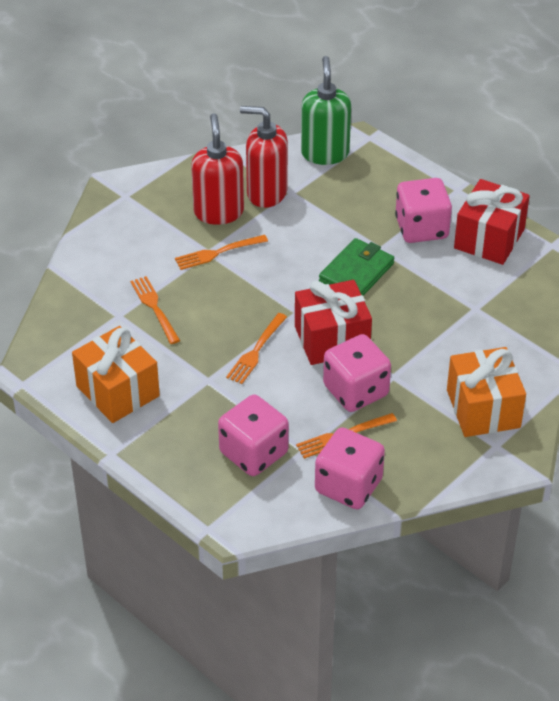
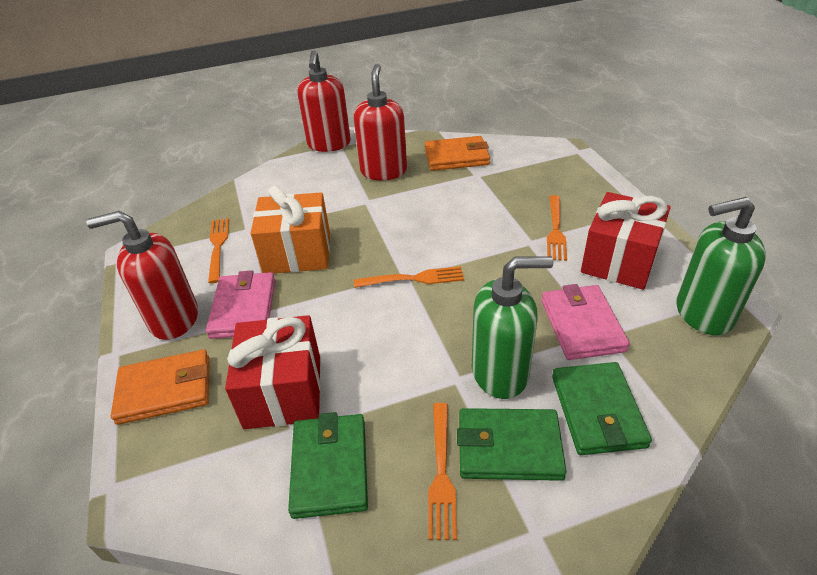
green soap dispenser: [301,56,351,165] = 1 -> [472,256,553,399] [676,197,766,335] = 2
green wallet: [319,238,394,296] = 1 -> [288,412,368,519] [457,408,567,481] [552,362,652,455] = 3
orange gift: [72,326,160,423] [447,347,526,437] = 2 -> [250,186,330,273] = 1
orange wallet: none = 0 -> [111,349,209,425] [425,136,490,171] = 2
pink dice: [218,395,289,476] [315,427,385,509] [323,334,391,412] [395,178,452,243] = 4 -> none = 0
pink wallet: none = 0 -> [206,270,275,339] [541,284,630,360] = 2
red soap dispenser: [191,113,244,225] [240,106,288,208] = 2 -> [86,211,198,340] [297,50,351,152] [354,64,407,180] = 3

